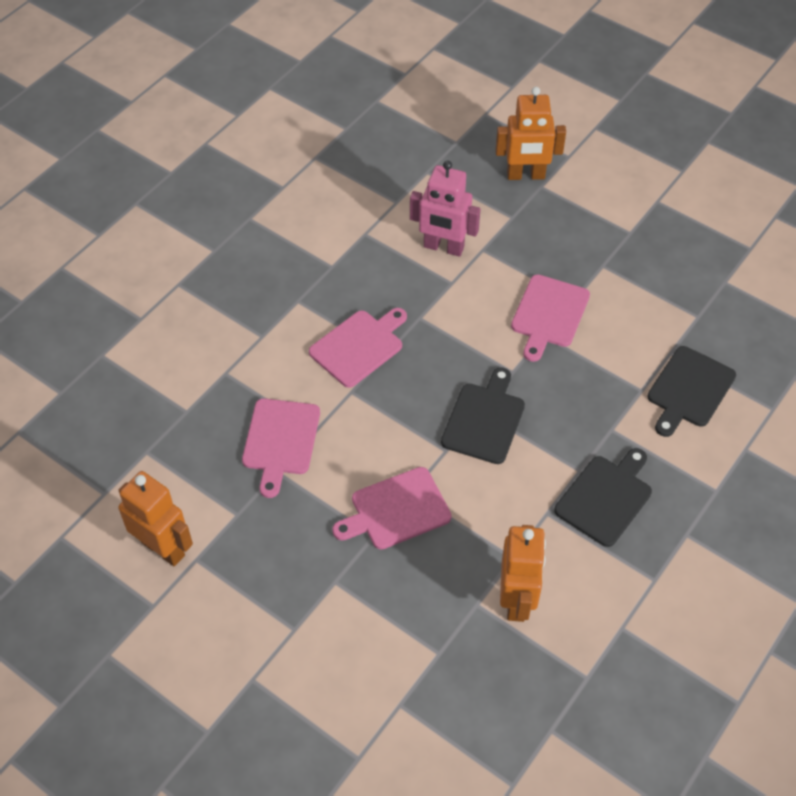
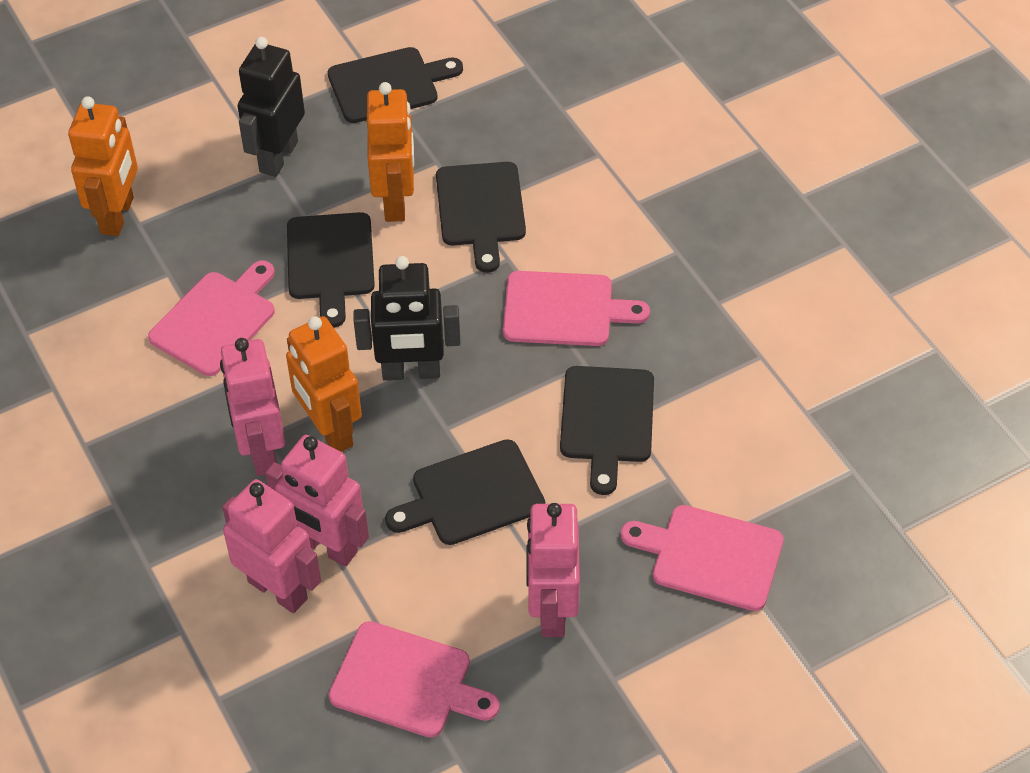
black cutting board: [441,367,525,464] [554,448,652,547] [647,346,736,437] = 3 -> [287,212,375,328] [327,47,463,123] [385,439,545,545] [436,162,526,273] [560,366,654,495] = 5
black robot: none = 0 -> [238,37,305,177] [353,256,460,381] = 2
pink robot: [410,161,481,257] = 1 -> [220,338,285,476] [222,479,321,613] [265,435,369,567] [526,503,580,637] = 4

